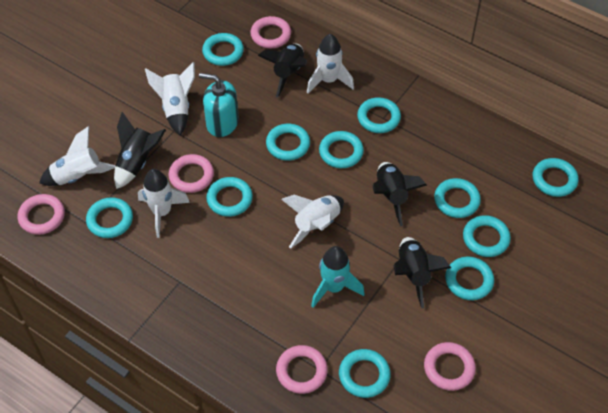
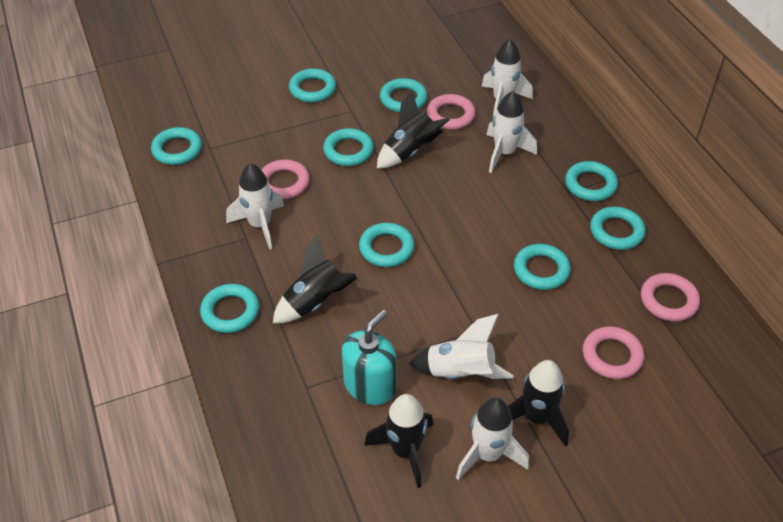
pink ring: [18,194,65,235] [168,154,214,193] [250,16,291,48] [276,345,328,394] [424,342,476,391] = 5 -> [261,159,310,199] [427,94,475,130] [583,326,644,379] [641,273,700,321] = 4
turquoise ring: [86,197,133,238] [202,33,244,66] [206,177,253,217] [266,124,310,161] [319,131,364,168] [339,349,391,398] [357,97,401,133] [434,178,481,218] [445,257,494,300] [463,215,511,257] [533,158,579,197] = 11 -> [151,127,202,165] [200,284,259,333] [289,68,336,102] [323,128,374,166] [359,223,415,267] [380,78,427,112] [514,244,571,290] [565,161,618,201] [590,206,646,250] = 9
turquoise rocket: [311,246,365,308] = 1 -> none = 0

